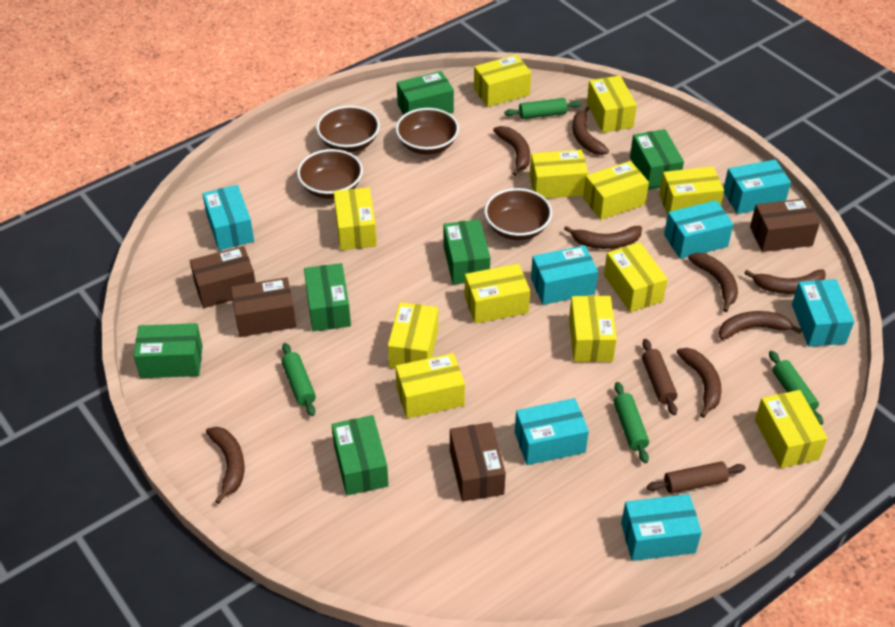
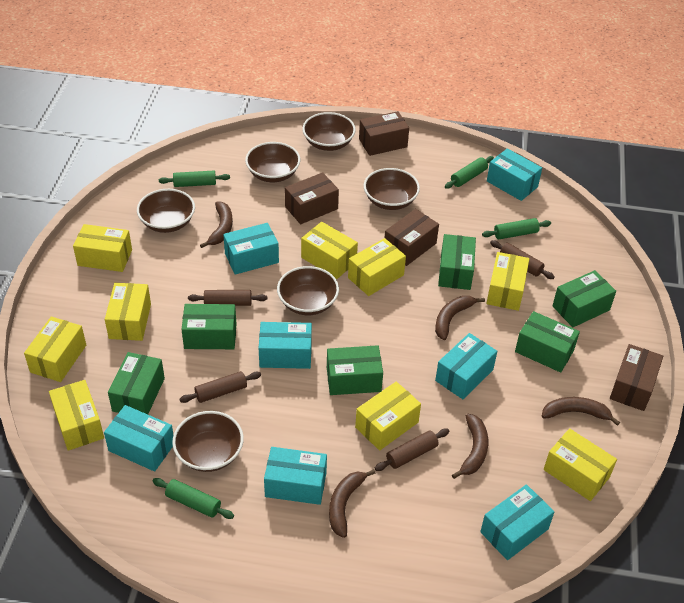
brown banana: [206,427,244,504] [493,126,530,176] [564,226,642,249] [573,106,609,155] [677,348,722,418] [688,253,738,312] [719,311,802,340] [744,269,826,294] = 8 -> [200,202,233,248] [329,469,376,538] [435,296,485,340] [452,414,488,479] [542,397,620,426] = 5
brown bowl: [297,149,363,199] [316,106,380,152] [396,108,459,155] [484,188,552,240] = 4 -> [137,189,195,233] [172,411,244,472] [245,142,300,182] [277,266,339,315] [302,112,356,151] [364,168,420,210] = 6
brown rolling pin: [642,339,677,415] [647,462,746,494] = 2 -> [179,371,261,403] [188,290,267,306] [375,429,449,471] [490,240,555,279] = 4
yellow box: [334,187,377,250] [388,302,438,369] [396,353,465,419] [465,264,530,324] [474,54,531,107] [530,150,588,199] [569,296,617,362] [583,161,649,220] [587,76,637,133] [604,242,668,312] [659,166,724,215] [755,390,828,468] = 12 -> [24,316,86,382] [49,380,104,451] [73,224,132,272] [105,283,151,341] [301,222,358,279] [348,238,406,296] [355,382,421,451] [486,252,529,311] [544,428,617,501] = 9

